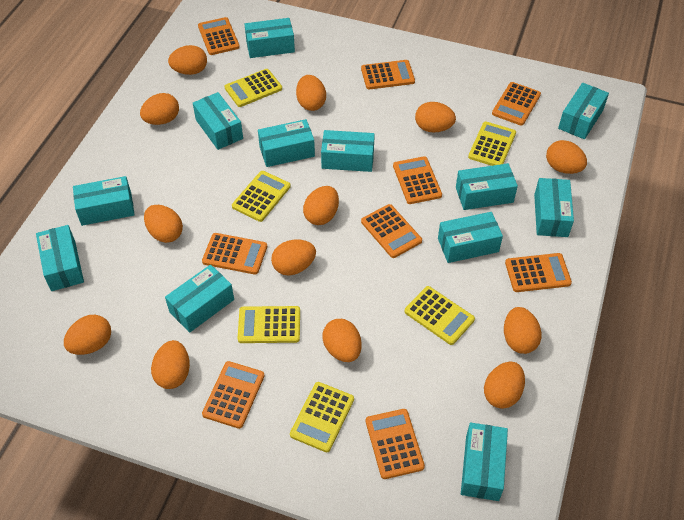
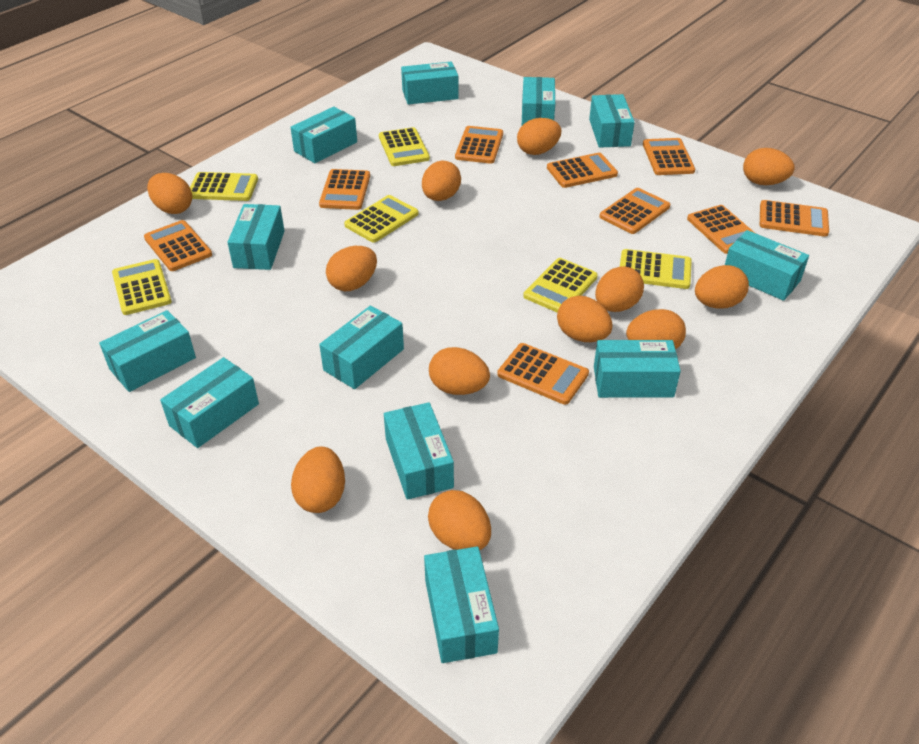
orange egg: [64,315,111,355] [140,93,179,125] [144,205,183,243] [151,340,190,389] [168,45,207,75] [271,240,316,276] [296,75,326,111] [303,186,339,225] [322,319,362,362] [415,102,456,133] [484,362,525,409] [504,307,541,354] [546,140,587,174] = 13 -> [147,173,192,214] [291,446,345,513] [326,246,377,291] [422,161,461,201] [428,490,491,550] [429,347,490,395] [517,118,561,155] [557,296,612,342] [595,266,644,312] [626,309,686,349] [695,265,749,309] [743,148,795,185] = 12

